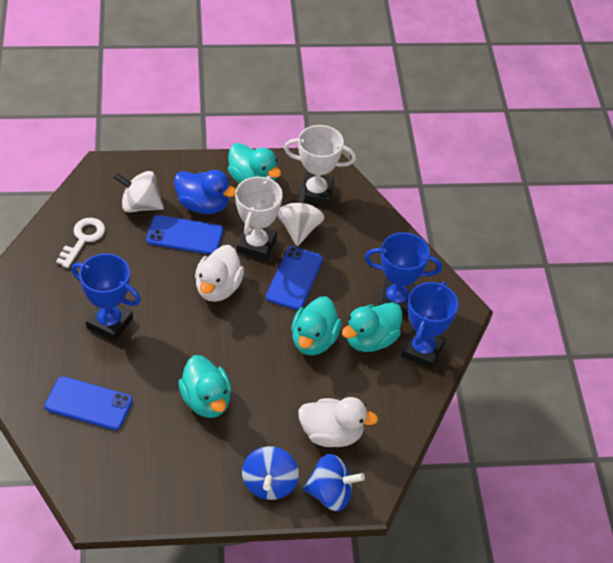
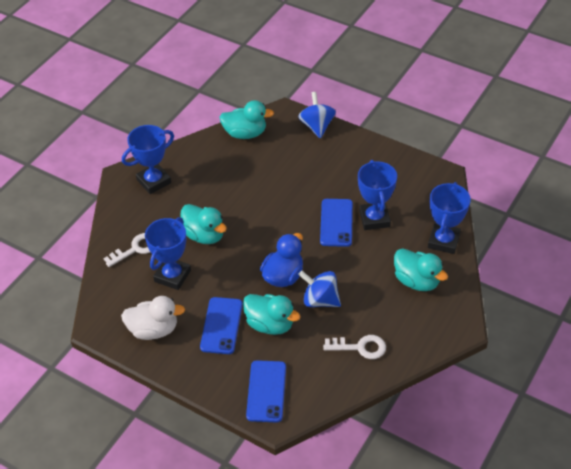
blue trophy: [72,253,141,341] [364,232,442,315] [401,282,459,369] = 3 -> [122,125,174,194] [145,217,191,290] [358,160,397,230] [428,182,471,254] = 4
white duck: [195,245,244,302] [298,397,378,447] = 2 -> [121,296,185,340] = 1
white key: [56,218,105,268] = 1 -> [104,233,150,267] [323,335,386,359] = 2
white spinning top: [113,171,164,212] [277,186,325,246] = 2 -> none = 0
white trophy: [235,176,283,260] [284,125,356,206] = 2 -> none = 0

